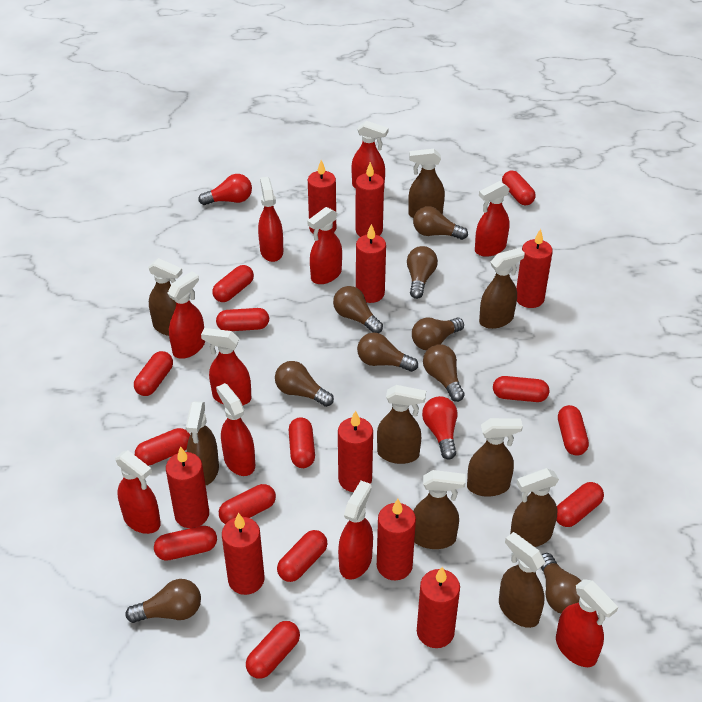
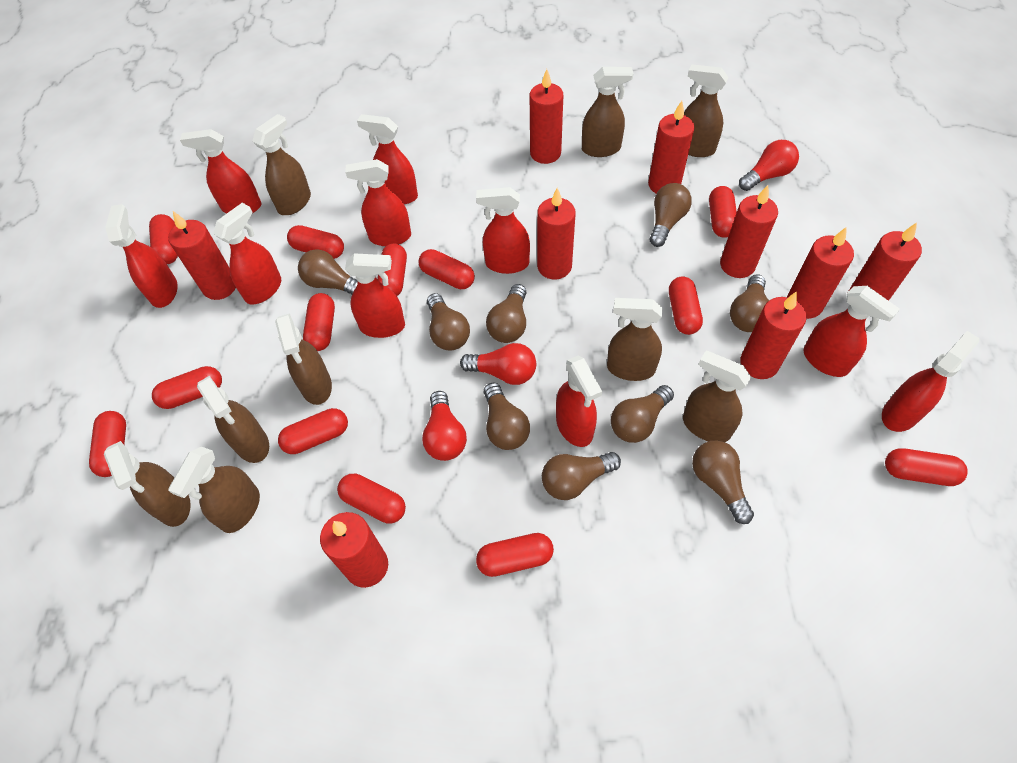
red light bulb: [198,174,252,205] [422,396,457,460] = 2 -> [422,391,467,461] [460,343,536,385] [739,140,799,191] = 3

